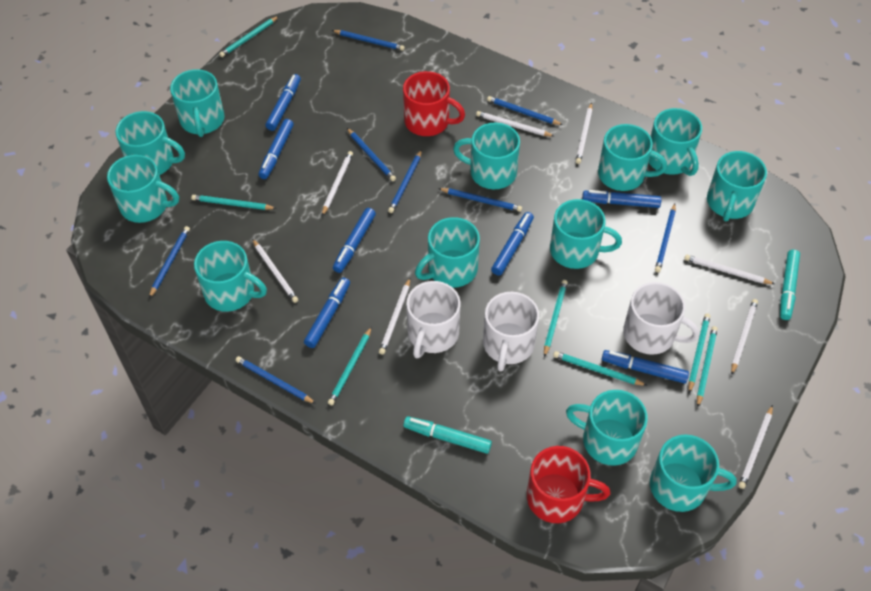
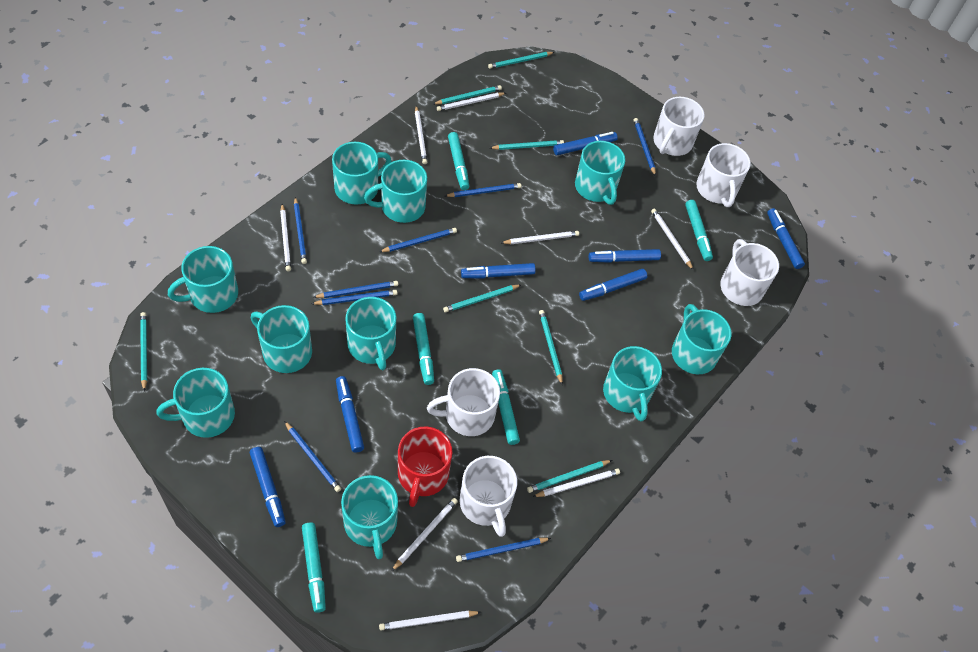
red mug: [403,71,465,136] [527,446,611,523] = 2 -> [398,426,452,507] = 1
turquoise marker: [403,416,492,454] [780,249,800,320] = 2 -> [302,523,326,613] [413,313,434,385] [448,132,469,190] [492,369,520,445] [685,200,713,261] = 5
turquoise mug: [107,155,179,223] [116,111,185,175] [170,69,225,137] [194,241,267,312] [415,217,480,288] [453,123,520,189] [550,199,622,269] [566,390,648,466] [598,124,667,191] [649,108,702,176] [650,435,736,512] [707,151,767,221] = 12 -> [156,368,235,438] [168,246,238,313] [250,305,312,373] [332,142,391,205] [341,475,398,559] [345,297,396,370] [364,160,427,223] [575,141,625,205] [603,346,662,422] [672,304,731,374] = 10
white mug: [406,281,461,358] [483,292,539,371] [623,282,700,355] = 3 -> [427,368,500,436] [460,456,517,537] [653,97,705,156] [696,143,751,207] [720,239,779,306] = 5

